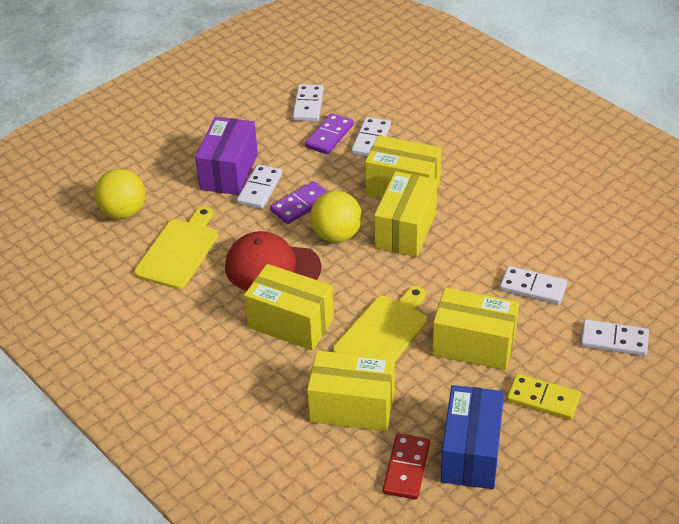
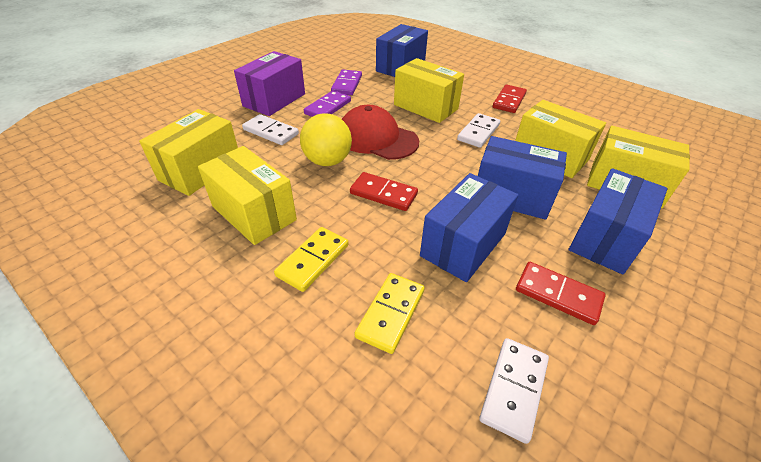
blue box: [441,385,504,489] = 1 -> [376,24,428,77] [420,173,518,282] [478,136,567,220] [569,168,668,274] = 4
red domino: [383,434,430,499] = 1 -> [350,172,418,211] [493,85,527,113] [516,262,605,325] = 3
white domino: [237,164,282,209] [292,84,324,121] [351,117,391,157] [500,266,567,305] [581,319,649,356] = 5 -> [242,114,299,145] [457,113,500,148] [479,338,549,444] = 3
yellow ball: [94,169,146,219] [310,191,362,243] = 2 -> [300,113,352,166] = 1
yellow cutting board: [134,206,218,289] [333,286,427,361] = 2 -> none = 0
yellow domino: [507,374,581,420] = 1 -> [274,227,348,292] [355,273,425,354] = 2

